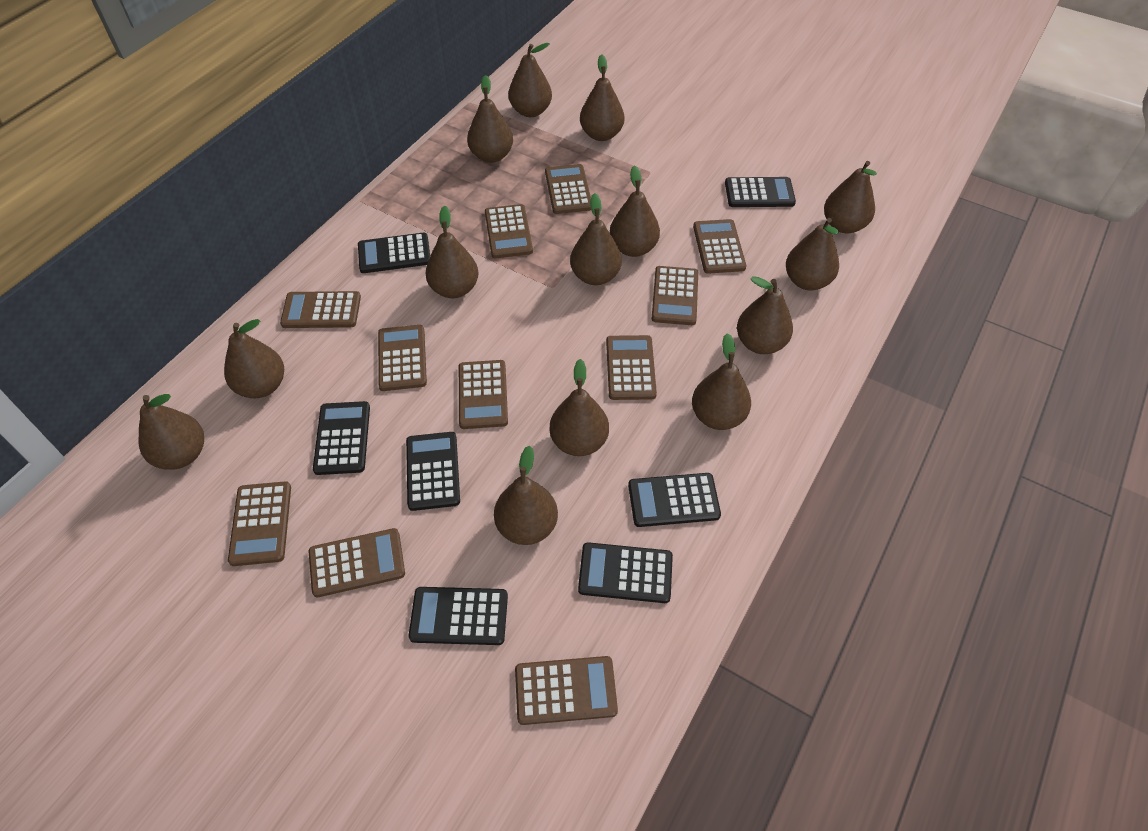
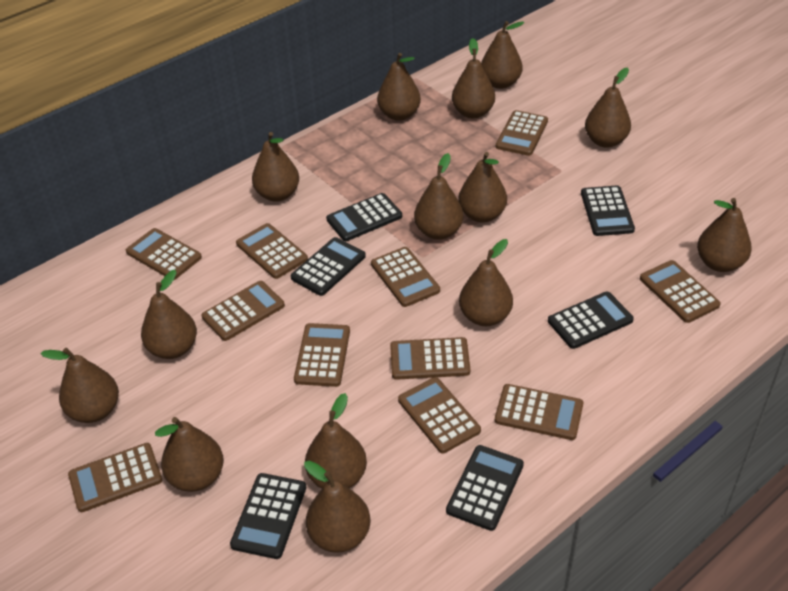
black calculator: [313,401,370,475] [358,233,430,273] [406,432,460,511] [408,587,508,645] [578,542,673,603] [628,473,721,527] [725,177,796,207] = 7 -> [230,473,306,559] [291,237,366,296] [326,193,402,241] [446,445,524,531] [548,292,634,349] [581,186,635,236] = 6

